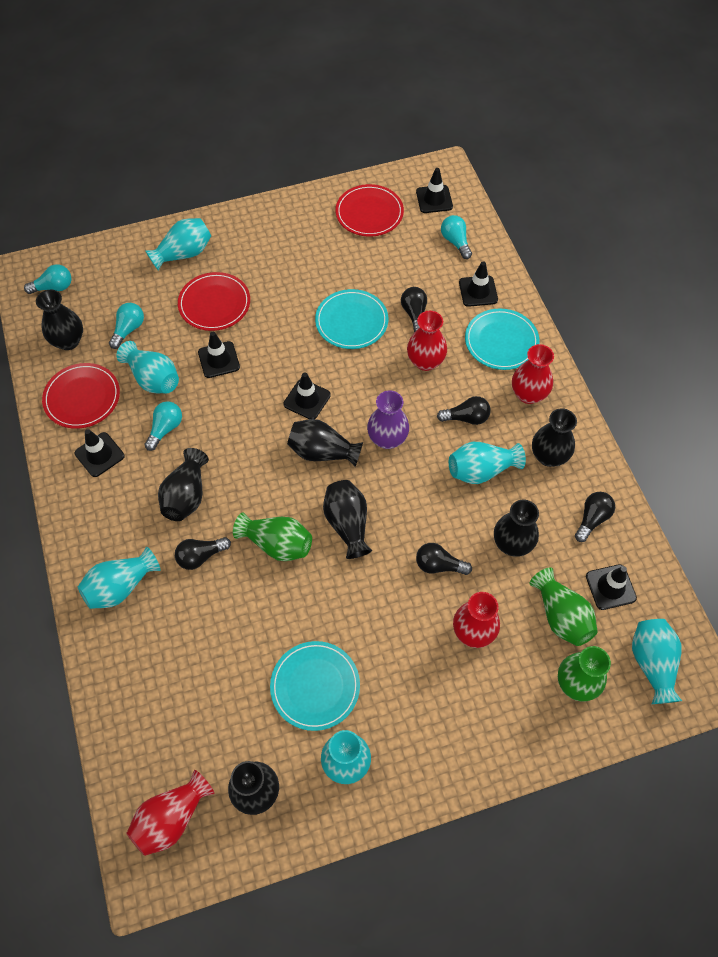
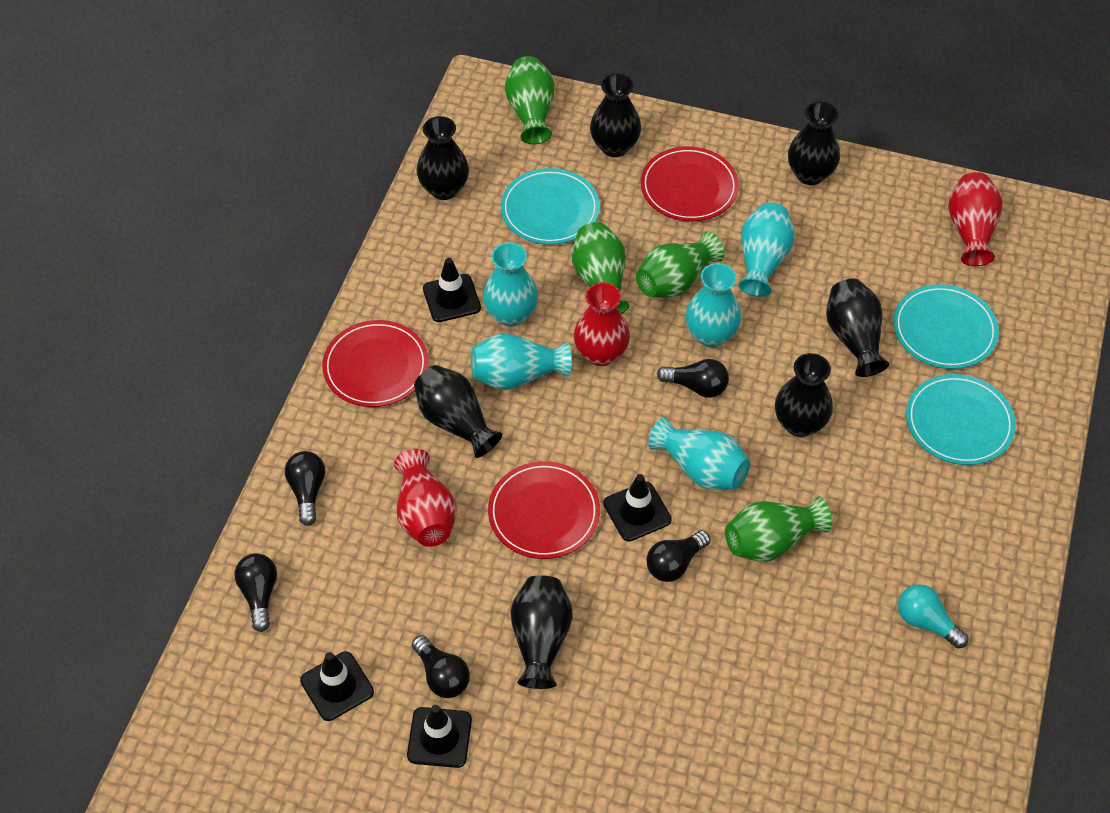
black traffic cone: [75,429,125,477] [198,332,240,378] [283,372,331,419] [416,168,453,213] [459,261,498,307] [586,564,637,610] = 6 -> [300,651,374,721] [407,705,472,768] [423,258,481,322] [603,474,672,542] = 4
green vase: [233,512,312,561] [529,567,598,646] [558,646,611,702] = 3 -> [505,56,555,145] [572,222,630,314] [636,232,725,298] [725,497,832,562] = 4
purple vase: [367,390,409,449] = 1 -> none = 0
red vase: [126,770,215,856] [407,311,447,371] [453,592,500,648] [512,344,554,404] = 4 -> [394,449,457,547] [574,282,630,366] [948,172,1003,266] = 3
turquoise light bulb: [24,264,72,294] [109,303,144,349] [144,401,182,451] [441,215,472,259] = 4 -> [898,584,968,649] = 1
turquoise vase: [78,547,161,609] [116,341,179,393] [145,218,211,271] [321,730,371,784] [449,442,526,484] [632,619,682,704] = 6 -> [471,333,571,390] [483,243,538,327] [648,417,750,490] [686,263,741,347] [738,202,795,297] = 5

